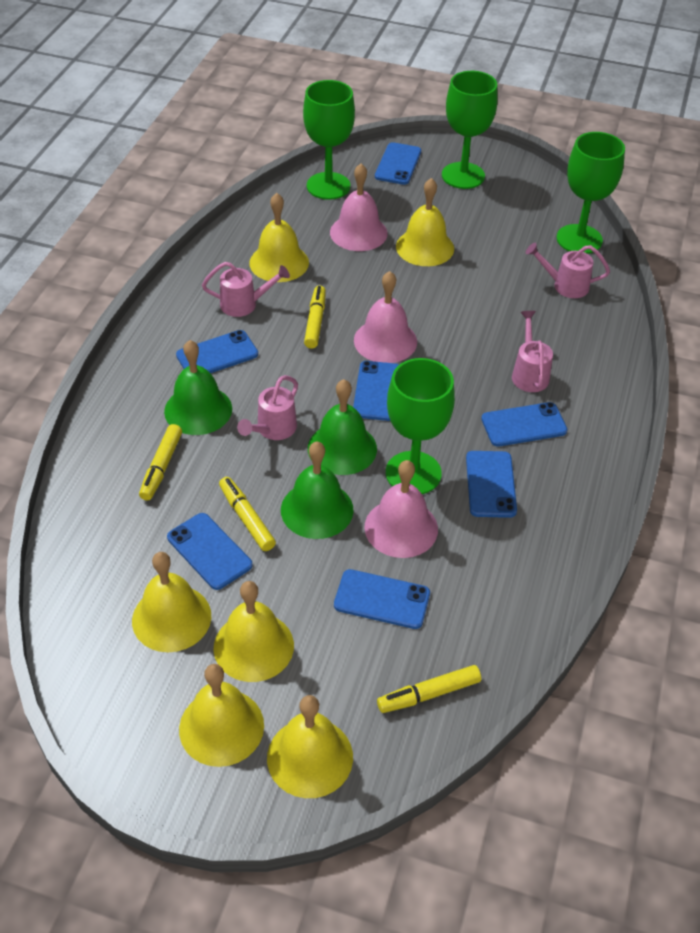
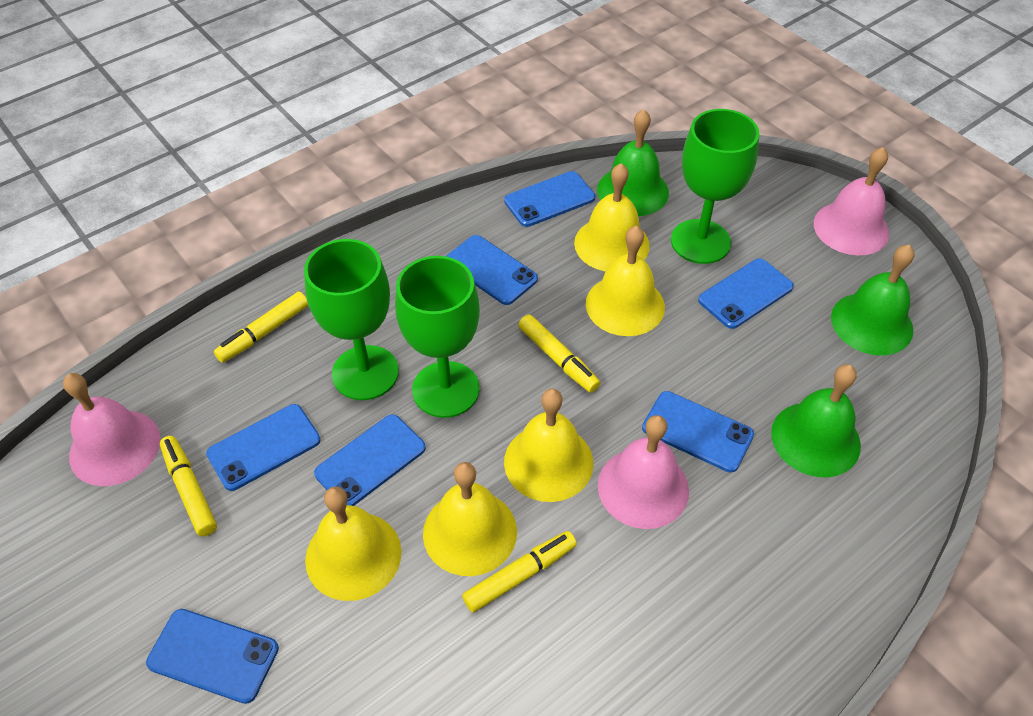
green goblet: [303,80,355,200] [386,358,455,494] [442,71,498,189] [556,132,625,254] = 4 -> [304,239,399,400] [395,256,480,418] [671,109,759,264] = 3
pink watering can: [202,262,290,317] [237,375,298,440] [512,311,553,392] [526,243,610,298] = 4 -> none = 0
yellow bell: [132,552,211,652] [179,664,264,767] [214,581,294,682] [249,193,309,282] [267,695,353,798] [396,178,454,266] = 6 -> [305,486,401,601] [423,462,517,576] [504,389,593,502] [574,163,650,271] [586,226,665,336] = 5

